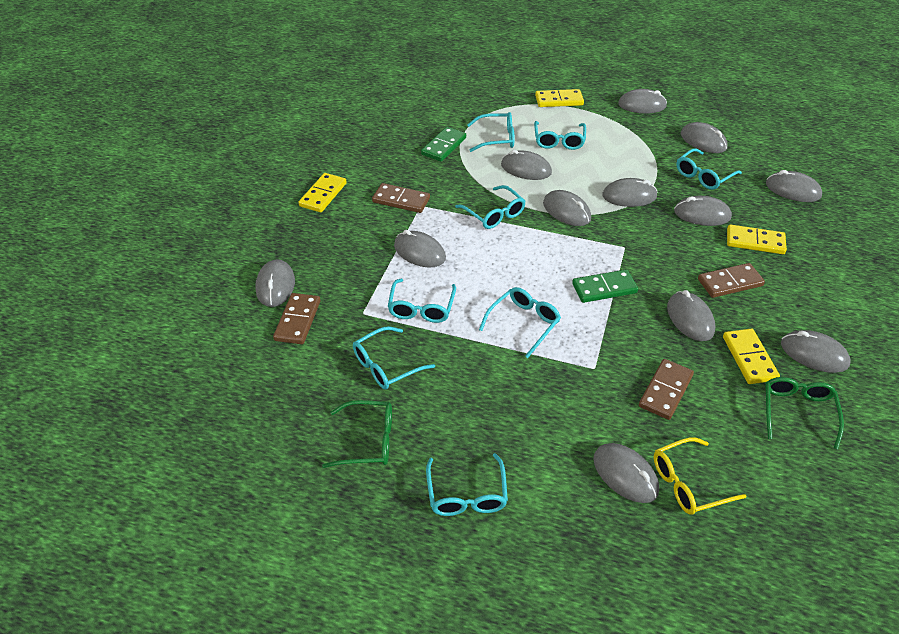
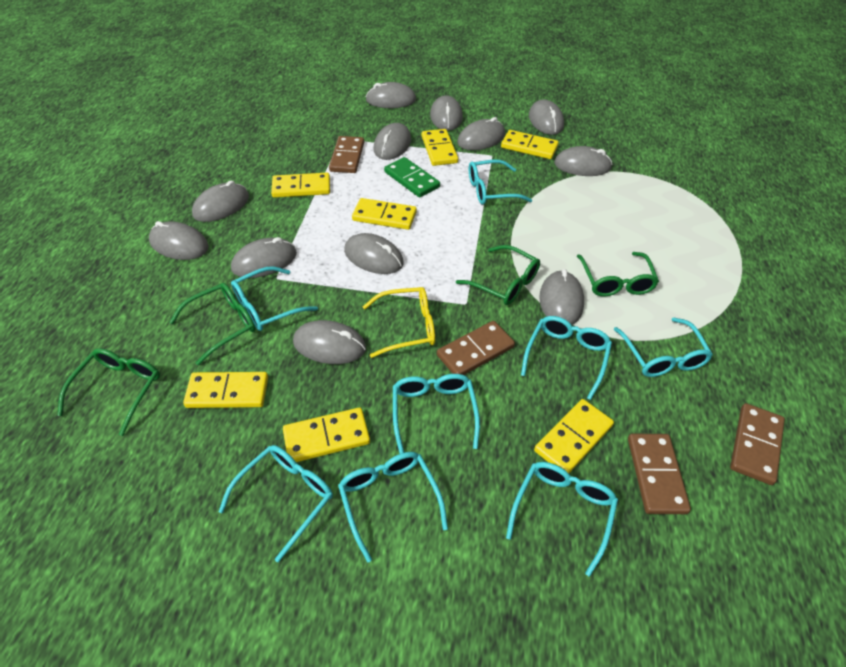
green domino: [421,127,466,162] [572,269,638,303] = 2 -> [384,157,440,198] = 1
green glasses: [322,400,392,468] [765,377,844,449] = 2 -> [57,348,160,436] [169,283,255,365] [456,245,540,305] [577,252,659,297] = 4
yellow domino: [298,173,347,212] [535,89,584,107] [723,329,780,384] [727,225,787,254] = 4 -> [183,372,268,408] [271,172,330,198] [283,408,370,462] [352,198,417,230] [422,129,458,166] [501,130,559,159] [534,399,614,473] = 7

